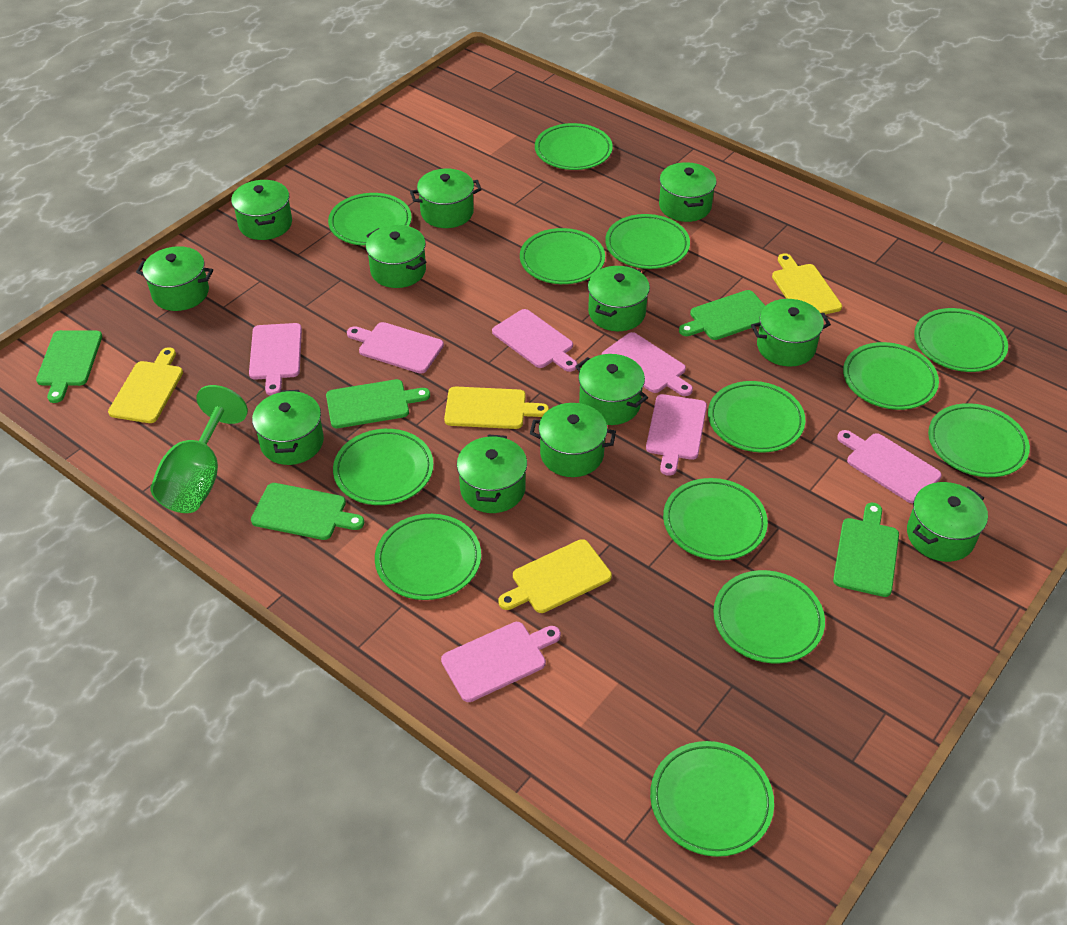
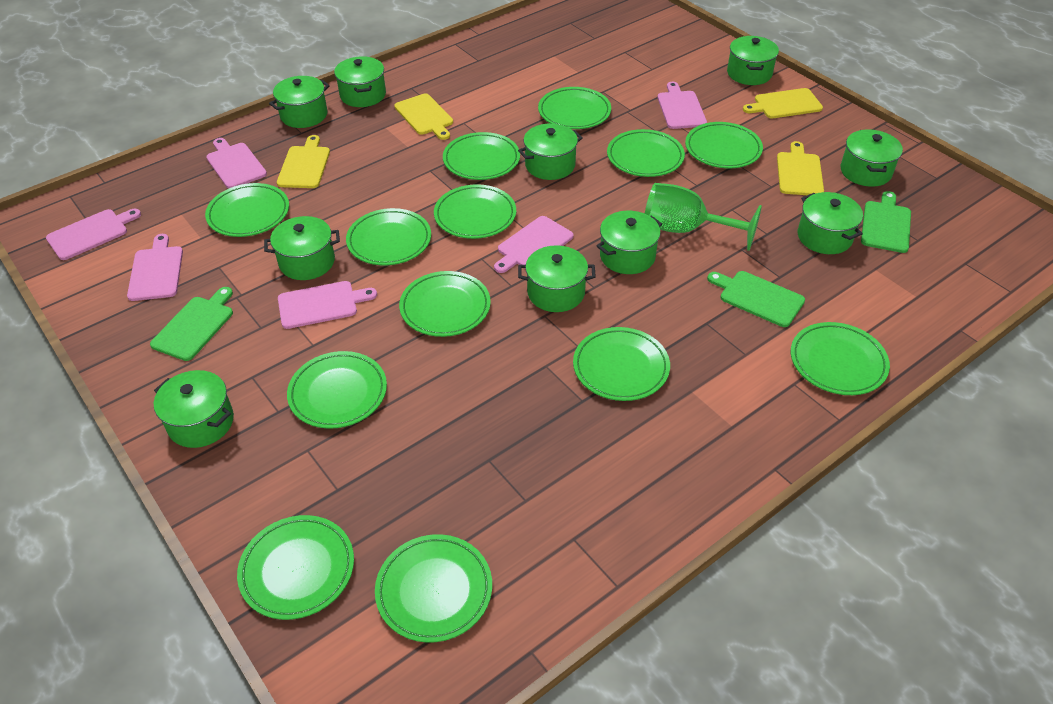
green cutting board: [36,330,102,403] [251,483,364,540] [326,379,430,428] [679,290,765,340] [833,503,899,597] = 5 -> [150,287,233,361] [707,271,805,327] [861,191,911,253] = 3
green pot: [136,246,213,311] [231,180,292,240] [252,390,324,465] [366,225,426,288] [410,169,482,228] [457,434,527,513] [530,403,616,477] [575,354,648,425] [588,266,650,331] [659,162,717,222] [751,299,831,367] [907,482,988,562] = 12 -> [154,370,234,448] [264,216,340,280] [269,76,330,128] [334,56,386,107] [518,124,583,180] [518,245,596,312] [597,211,662,274] [727,36,779,85] [798,192,863,254] [840,129,903,187] = 10
pink cutting board: [249,323,302,396] [347,322,444,374] [441,622,561,702] [492,309,577,372] [602,332,693,396] [646,394,707,476] [837,430,942,503] = 7 -> [46,209,141,260] [127,234,183,301] [206,138,267,189] [278,281,377,329] [494,216,574,273] [657,82,707,129] = 6

